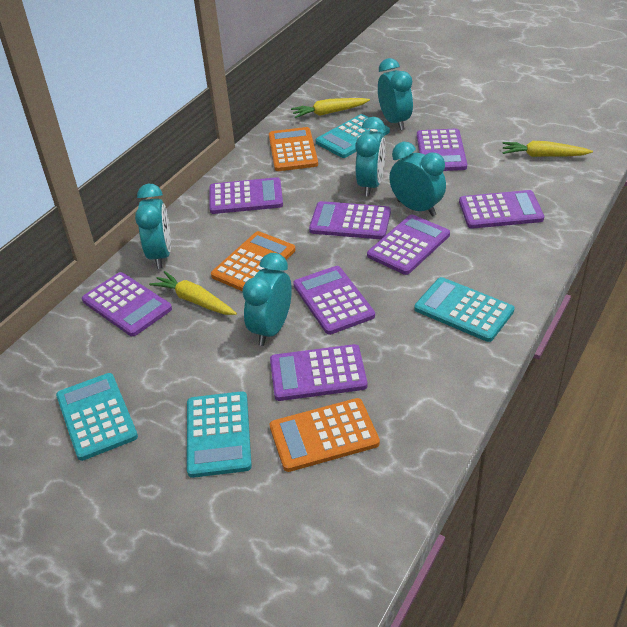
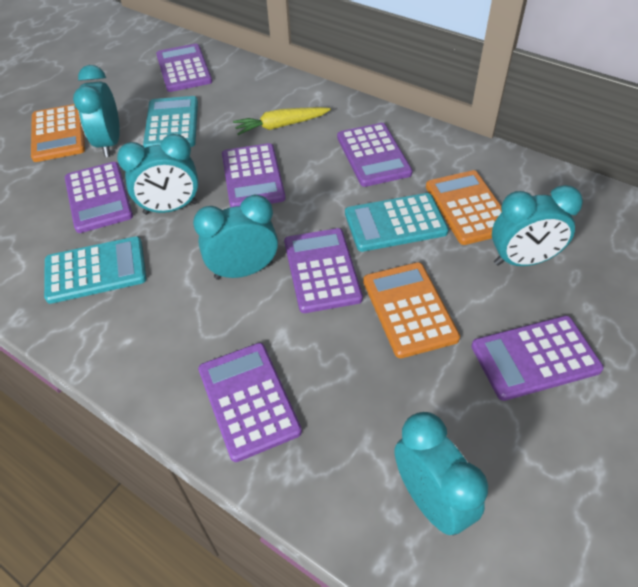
purple calculator: [82,272,172,337] [209,177,283,214] [270,344,367,401] [293,266,375,335] [309,201,391,239] [367,214,450,275] [417,129,467,171] [459,190,544,229] = 8 -> [65,162,133,233] [156,43,212,92] [198,343,302,462] [222,143,286,207] [284,228,363,313] [337,123,413,187] [471,316,604,401] = 7
turquoise calculator: [56,373,138,461] [187,391,252,478] [316,114,390,158] [414,277,515,342] = 4 -> [44,236,147,304] [143,96,198,148] [345,193,449,252] = 3
yellow carrot: [149,271,237,315] [291,98,370,118] [503,141,593,157] = 3 -> [233,107,331,135] = 1

